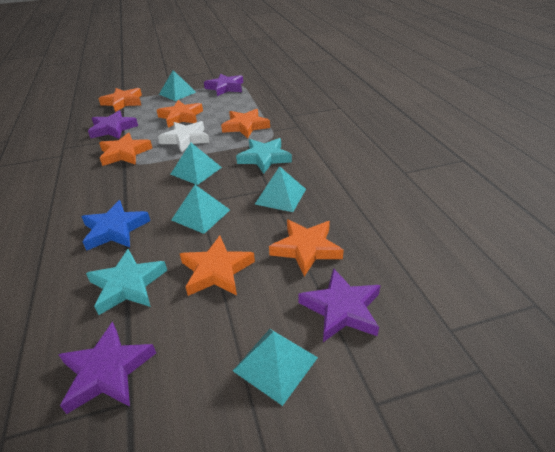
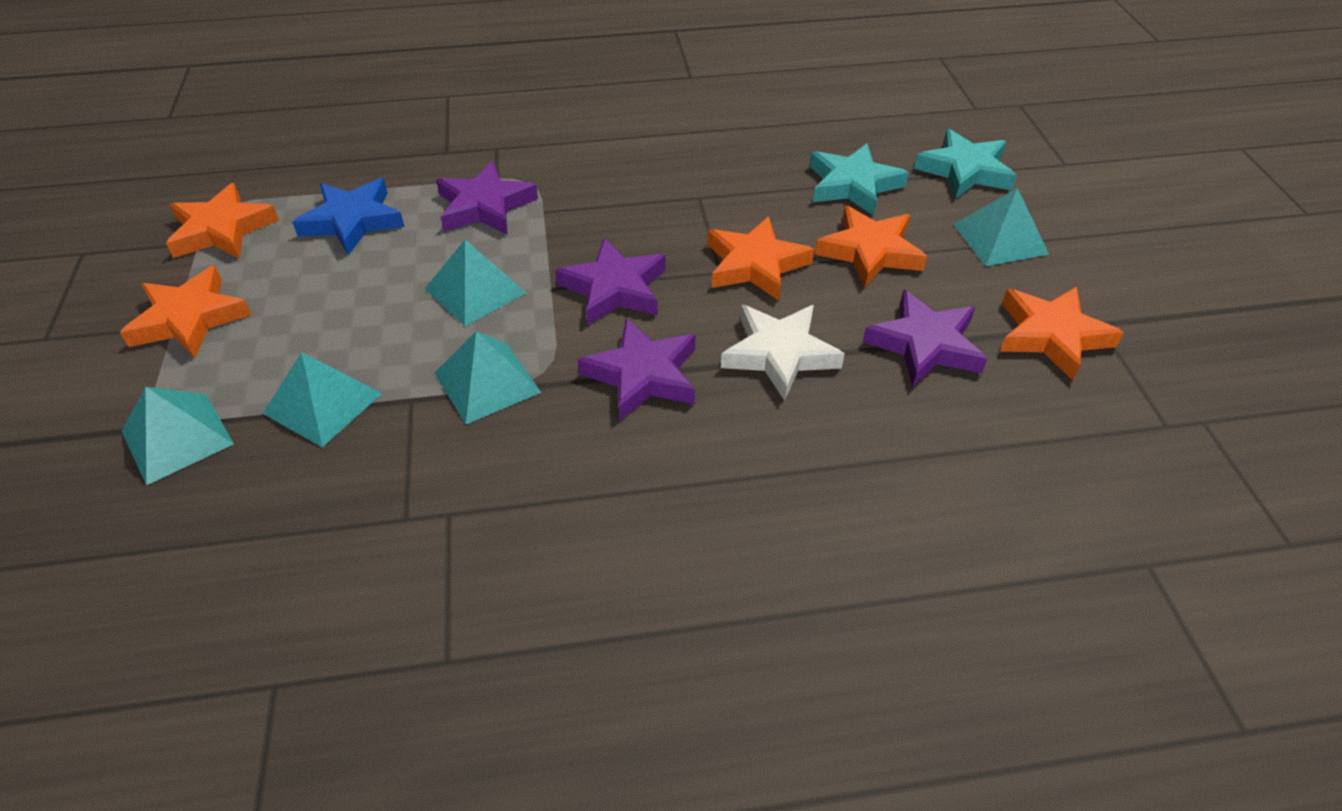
orange star: [98,88,142,112] [99,132,152,166] [157,100,203,128] [180,236,255,296] [221,109,270,138] [269,219,344,276] = 6 -> [120,266,252,358] [166,183,279,259] [707,216,814,301] [815,205,927,288] [1000,287,1124,380] = 5

